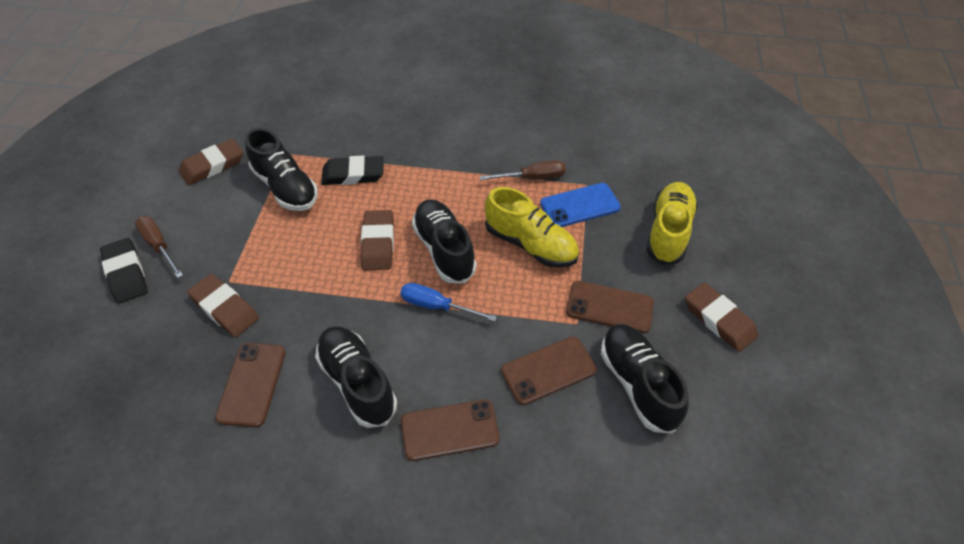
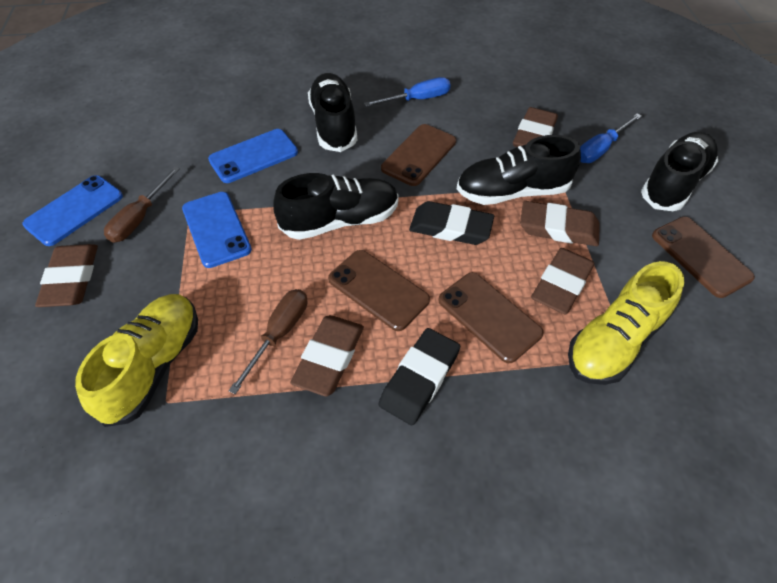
blue phone: [540,183,621,227] = 1 -> [22,175,123,246] [182,192,252,268] [208,129,298,183] = 3
blue screwdriver: [400,283,497,322] = 1 -> [364,77,451,107] [580,113,642,163] = 2
brown eraser: [179,139,243,185] [187,274,259,337] [361,210,394,270] [685,282,759,352] = 4 -> [35,244,98,307] [290,315,364,396] [513,107,558,147] [520,201,600,246] [531,248,594,314] = 5

